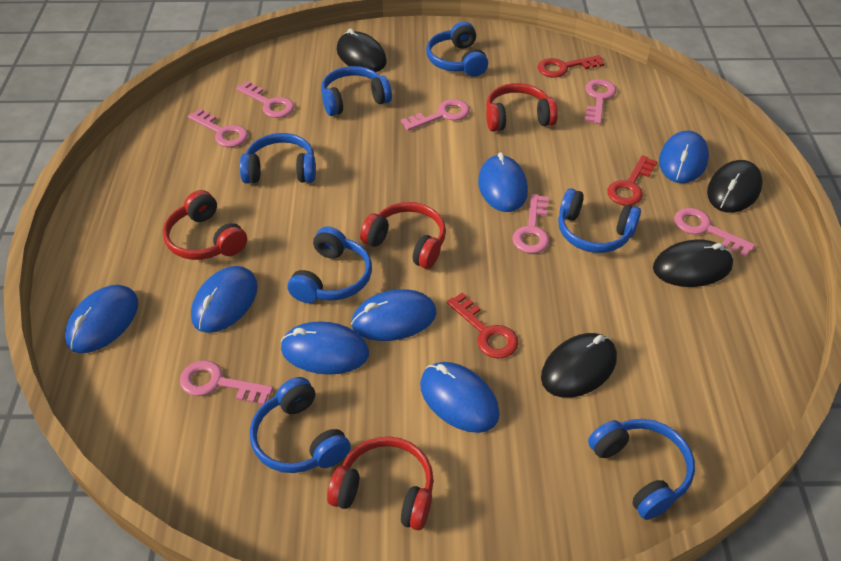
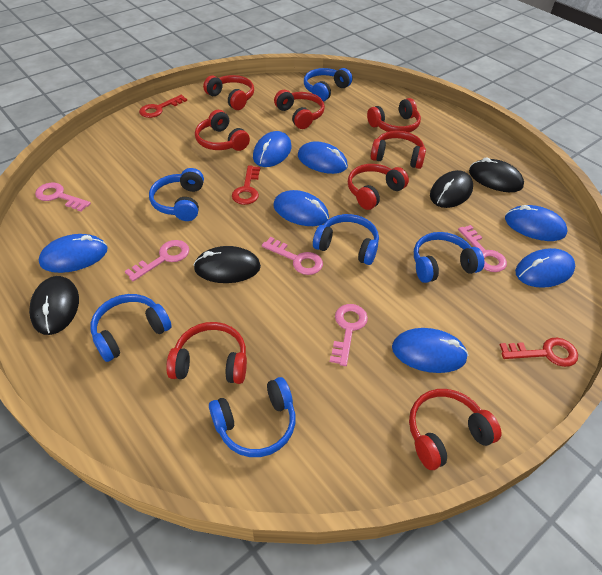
blue headphones: [240,133,316,183] [250,377,351,473] [288,226,372,303] [321,66,392,116] [426,22,488,77] [558,188,641,253] [588,419,695,520] = 7 -> [91,294,172,362] [149,168,204,221] [209,377,295,457] [304,68,352,102] [313,214,379,265] [414,232,484,283] = 6
pink key: [180,360,273,405] [188,108,248,147] [236,81,295,118] [401,99,470,131] [512,194,549,253] [585,79,616,124] [674,208,755,257] = 7 -> [35,182,91,212] [125,240,189,281] [262,237,323,275] [330,304,368,366] [458,225,507,272] = 5
red headphones: [163,190,247,260] [327,436,434,530] [360,202,446,269] [486,83,558,132] = 4 -> [166,322,247,384] [195,110,250,151] [203,75,254,110] [274,90,325,129] [348,164,409,210] [367,98,421,132] [371,131,426,169] [409,389,502,470] = 8

